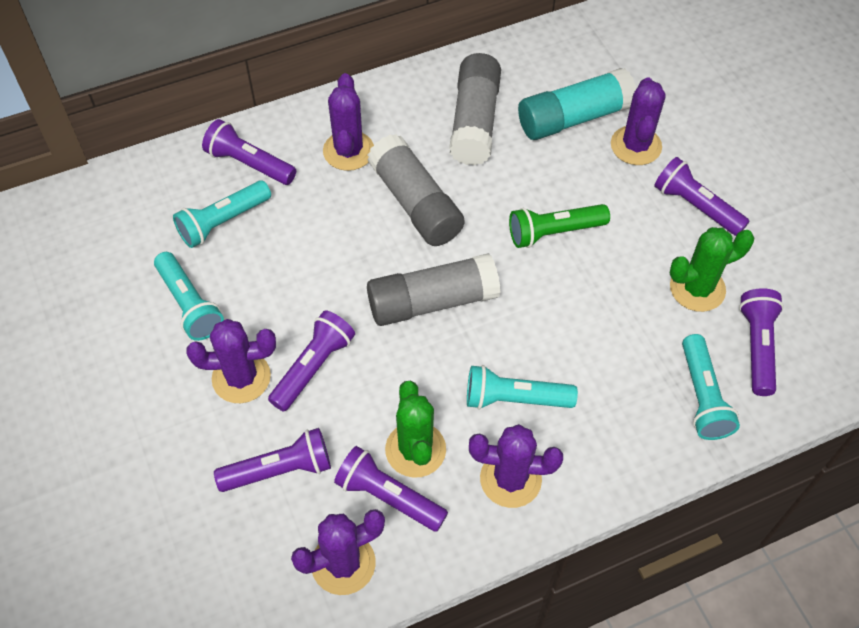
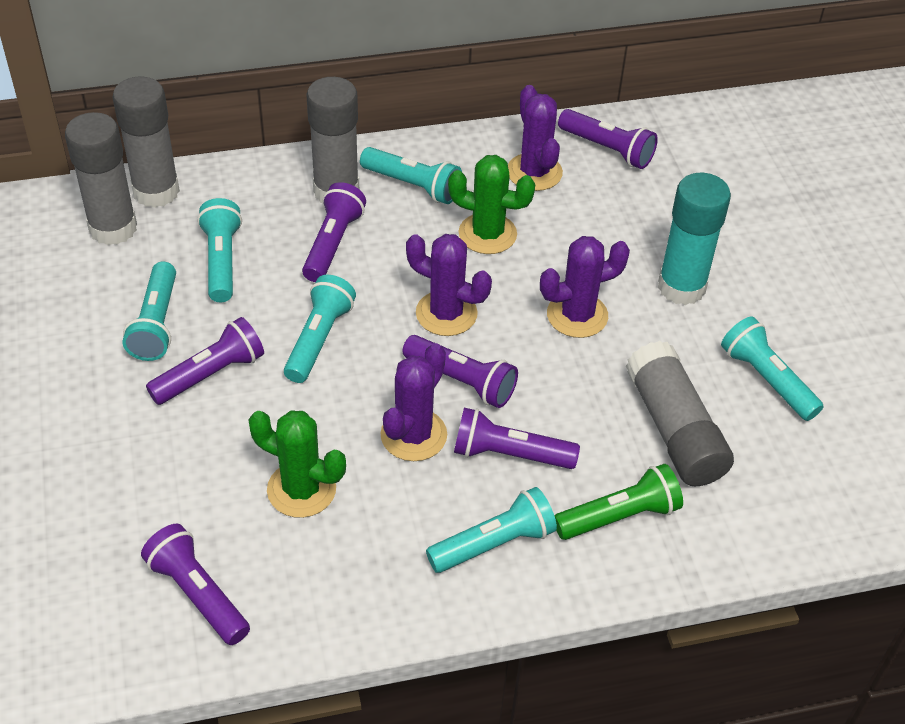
grey glue stick: [367,134,465,246] [367,253,500,326] [449,53,501,166] = 3 -> [65,112,137,245] [112,77,180,208] [307,77,359,203] [626,341,734,486] = 4
purple cactus: [186,319,276,403] [291,509,385,595] [323,73,374,171] [469,424,563,508] [611,77,665,165] = 5 -> [380,343,447,461] [406,234,492,336] [508,85,563,191] [540,236,630,338] = 4
turquoise flashlight: [154,252,224,341] [173,181,271,248] [467,365,578,410] [682,334,740,440] = 4 -> [123,261,176,361] [197,198,242,302] [284,275,356,383] [360,147,462,204] [426,487,557,573] [721,317,824,421] = 6

